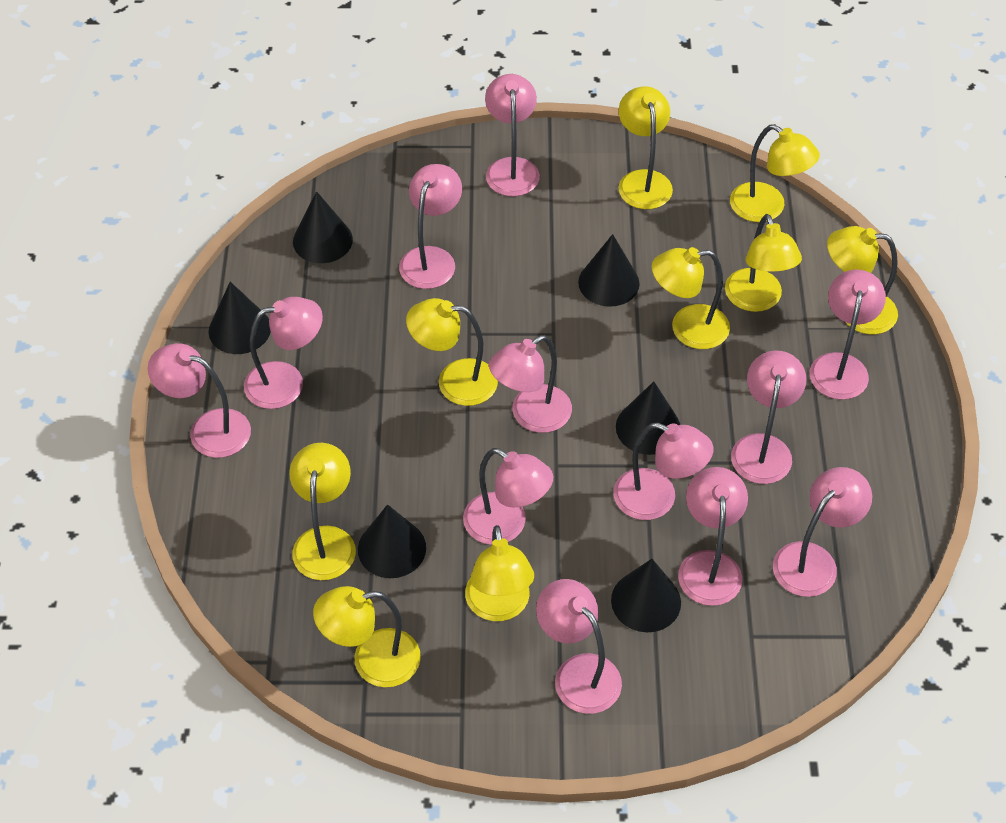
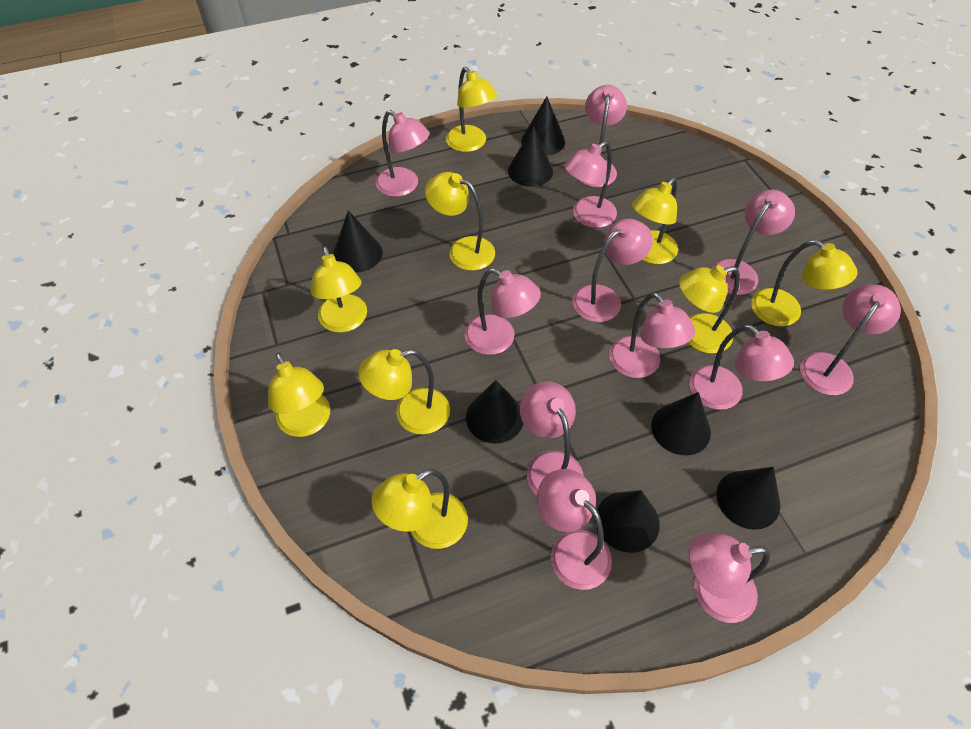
black cone: [208,282,271,354] [293,191,353,263] [358,504,426,578] [578,234,640,307] [611,559,681,632] [616,381,680,455] = 6 -> [333,210,383,273] [466,380,523,444] [508,126,553,187] [521,97,565,156] [597,490,660,553] [651,392,711,455] [716,467,780,530] = 7

